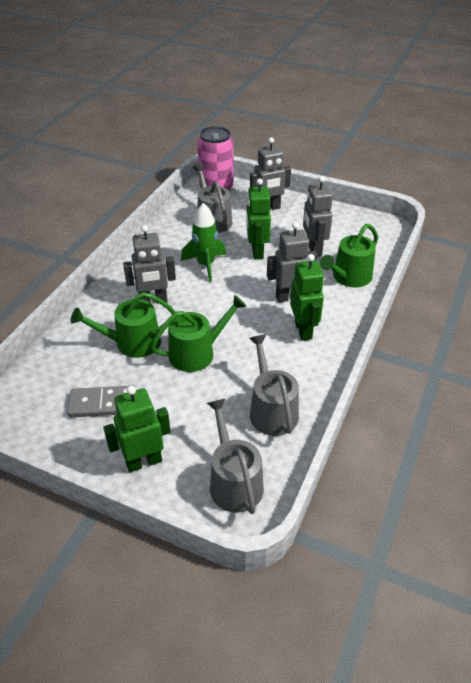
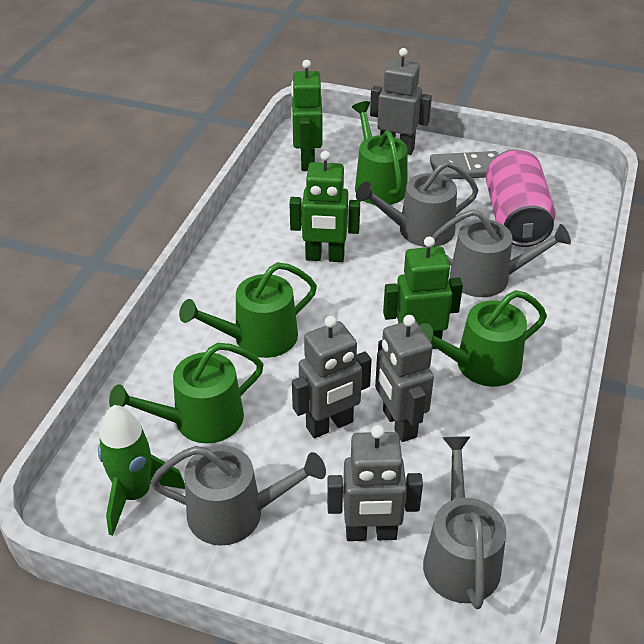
green watering can: [71,292,175,358] [151,295,246,372] [320,224,378,287] = 3 -> [109,343,264,443] [179,262,317,358] [352,101,408,205] [419,290,547,387] = 4
grey watering can: [193,163,232,233] [207,399,264,514] [249,334,299,436] = 3 -> [151,445,326,546] [356,161,478,247] [423,436,506,609] [432,209,571,297] = 4

